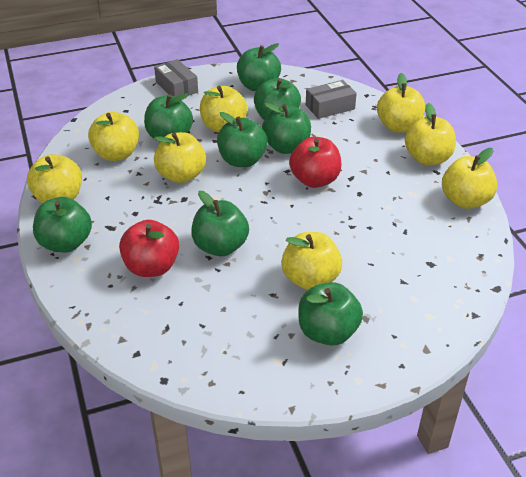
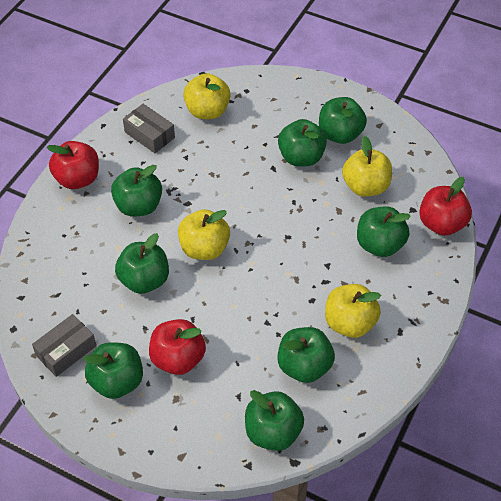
red apple: [119,220,179,277] [289,137,342,188] = 2 -> [47,141,99,189] [149,319,206,375] [419,177,472,236] = 3
yellow apple: [27,154,82,203] [88,112,139,161] [154,132,206,183] [200,86,247,132] [281,232,342,290] [377,73,425,132] [405,103,456,165] [442,148,498,209] = 8 -> [178,209,230,260] [183,73,231,119] [325,284,381,338] [342,136,392,197] = 4

